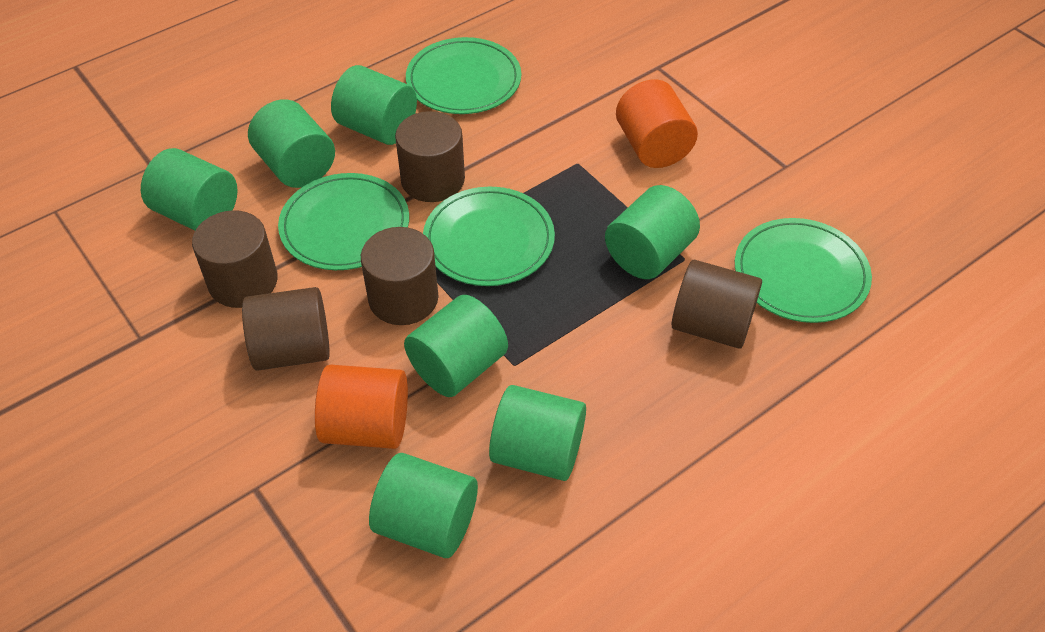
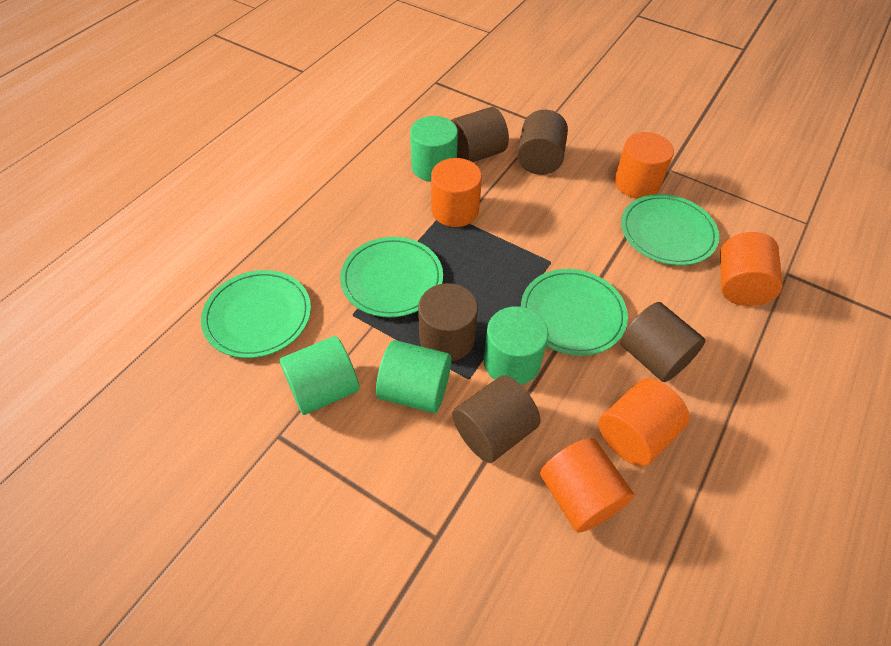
green cylinder: [141,148,237,231] [248,99,335,188] [331,65,417,145] [369,453,478,558] [404,295,508,397] [489,385,586,481] [605,185,700,279] = 7 -> [279,336,359,415] [376,340,451,413] [410,116,458,182] [483,306,548,385] = 4
orange cylinder: [315,365,408,449] [616,79,698,168] = 2 -> [431,158,482,227] [540,438,634,533] [598,379,690,467] [614,132,674,199] [720,232,782,306] = 5

